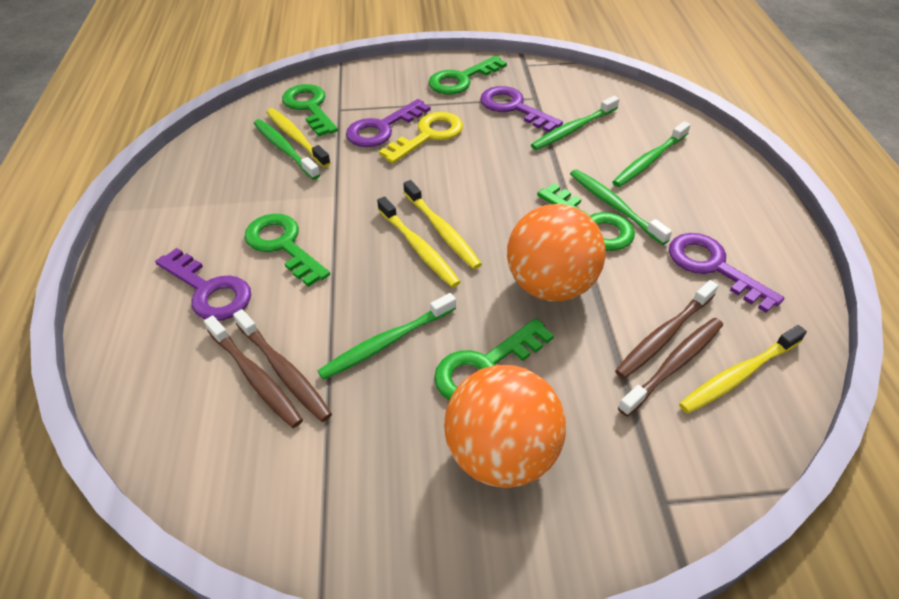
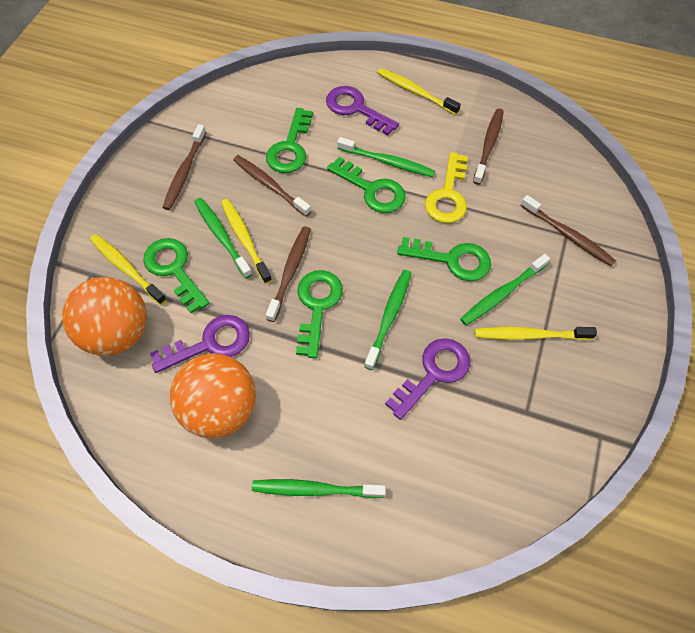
brown toothbrush: [204,316,303,428] [233,309,332,422] [615,280,718,379] [618,318,723,417] = 4 -> [162,124,207,210] [233,155,311,217] [266,226,311,322] [473,109,504,185] [520,195,616,266] = 5
purple key: [155,248,251,321] [346,99,430,147] [480,86,563,133] [669,233,784,313] = 4 -> [150,315,250,373] [326,86,399,135] [385,338,470,420] = 3

